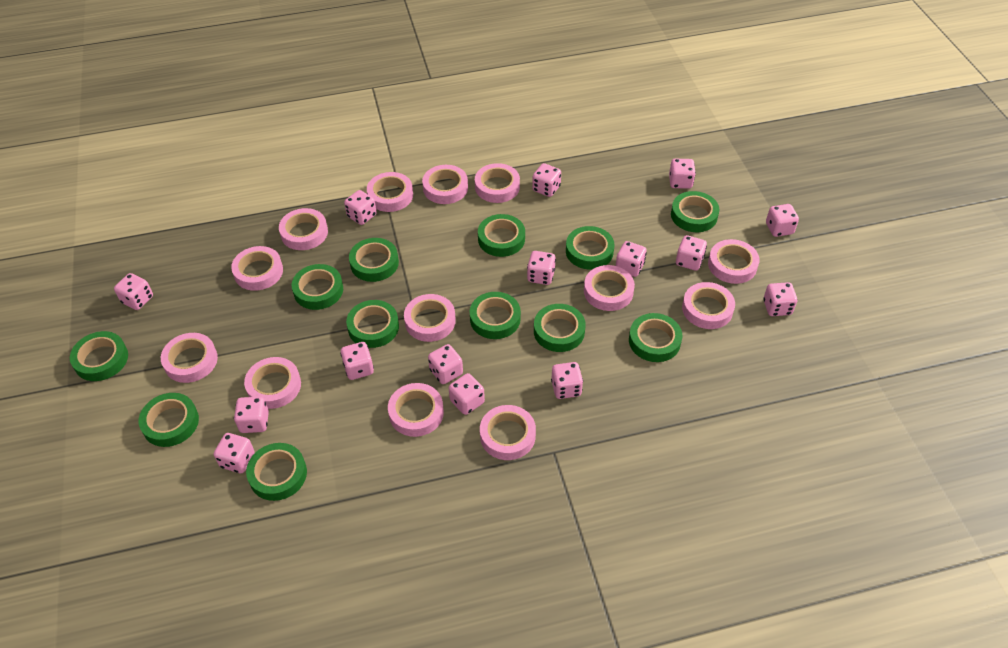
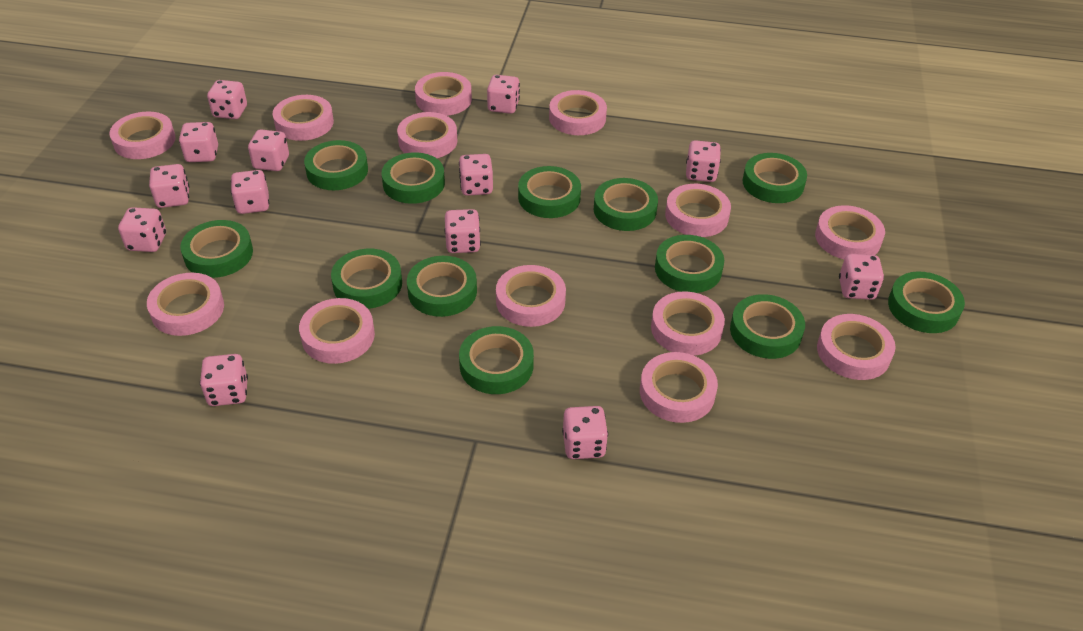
pink dice: [114,273,153,310] [214,433,255,473] [234,397,269,433] [340,342,374,380] [344,190,377,225] [428,344,463,384] [449,373,485,415] [527,251,556,285] [532,163,561,197] [551,362,583,399] [616,241,647,277] [669,159,696,189] [676,235,707,271] [763,282,797,316] [766,204,799,237] = 15 -> [118,207,166,252] [149,164,190,208] [179,122,218,162] [200,354,248,406] [207,80,247,119] [231,170,269,214] [248,129,289,171] [445,209,481,253] [459,154,493,196] [487,75,520,114] [562,406,608,459] [686,140,721,182] [839,254,884,300] = 13

